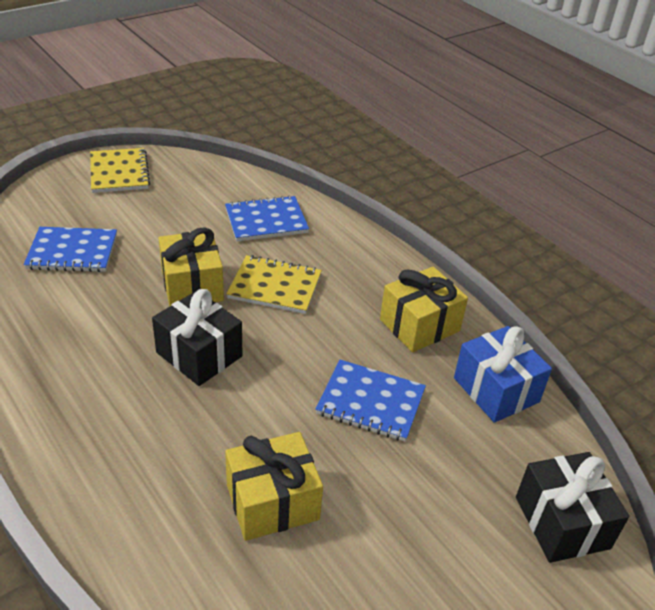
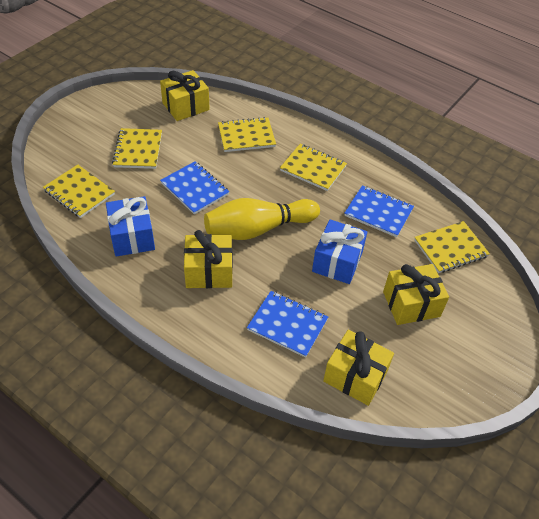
black gift: [152,289,243,386] [516,452,629,563] = 2 -> none = 0
blue gift: [454,326,552,423] = 1 -> [106,196,155,257] [312,219,367,284] = 2
yellow bowling pin: none = 0 -> [204,198,320,240] = 1
yellow gift: [159,227,224,307] [225,432,323,541] [380,267,468,352] = 3 -> [160,70,210,121] [184,230,233,288] [323,330,394,406] [383,264,449,325] = 4
yellow notebook: [90,148,150,193] [227,255,322,314] = 2 -> [43,165,115,218] [112,128,162,169] [218,117,276,152] [280,144,347,191] [414,221,490,273] = 5

